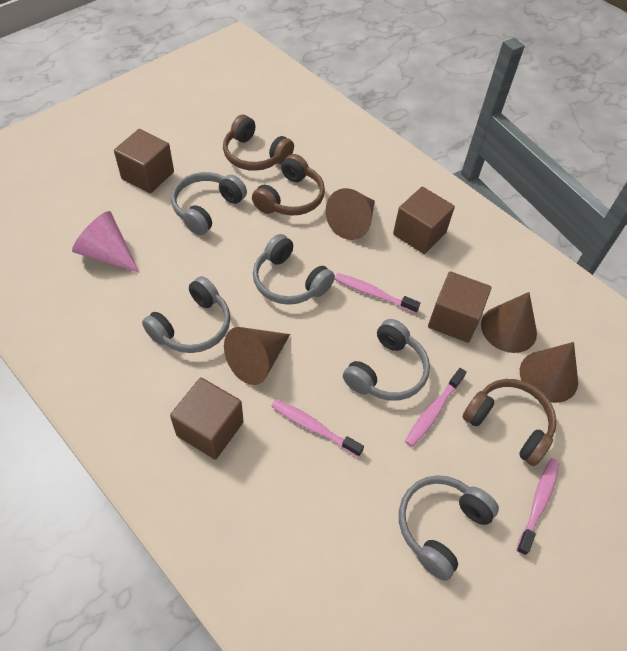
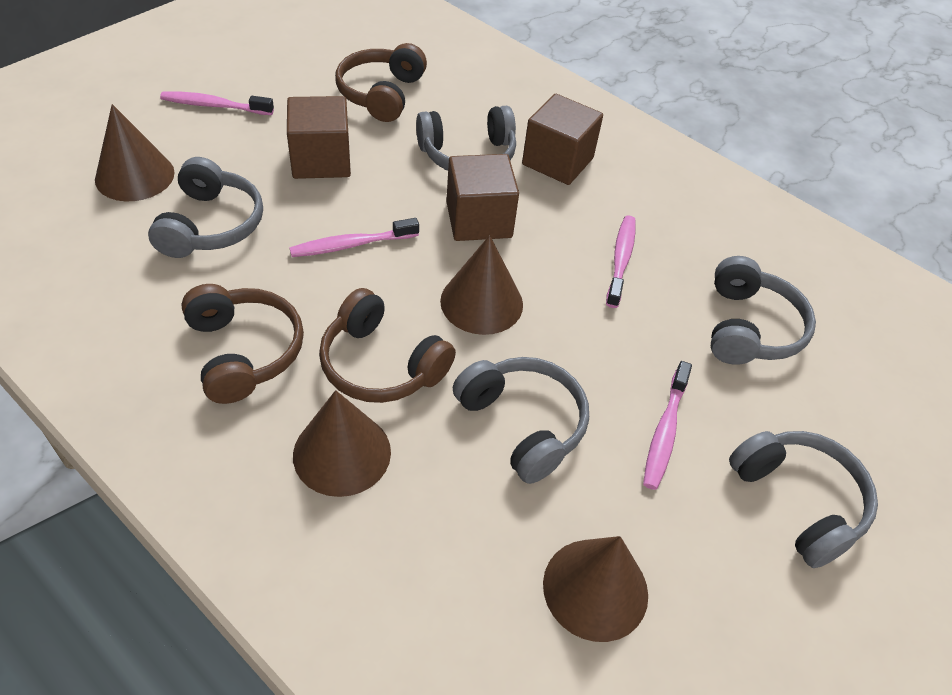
brown cube: [114,129,174,193] [170,377,244,460] [393,187,455,254] [428,271,491,343] = 4 -> [287,96,351,179] [446,154,519,241] [522,94,603,185] = 3
pink cone: [72,211,140,273] = 1 -> none = 0

